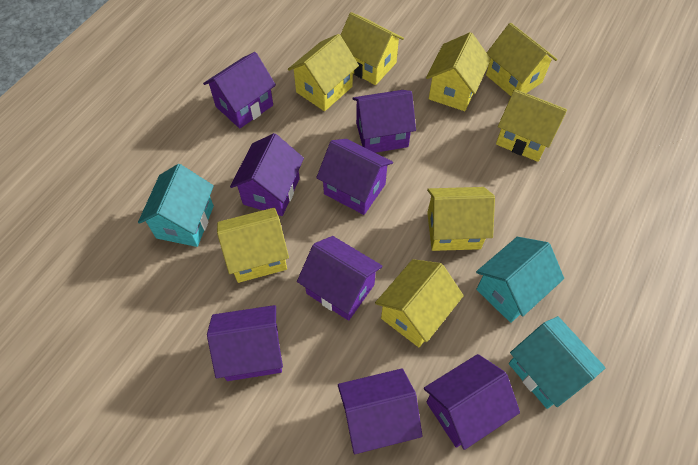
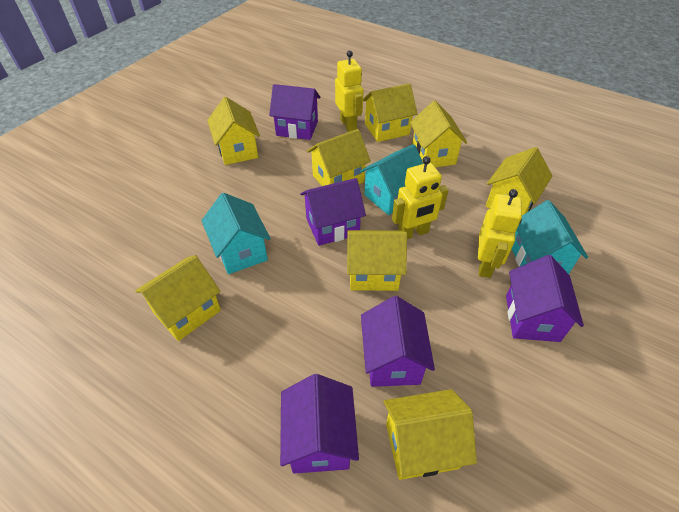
purple house: [203,52,276,129] [207,305,283,381] [230,133,304,216] [297,236,383,321] [316,139,393,215] [338,368,423,454] [352,90,416,153] [424,354,520,450] = 8 -> [269,84,320,140] [280,374,359,474] [300,178,366,246] [361,296,435,387] [506,255,584,342] = 5
yellow robot: none = 0 -> [335,50,364,132] [392,156,449,239] [478,189,522,278] = 3

